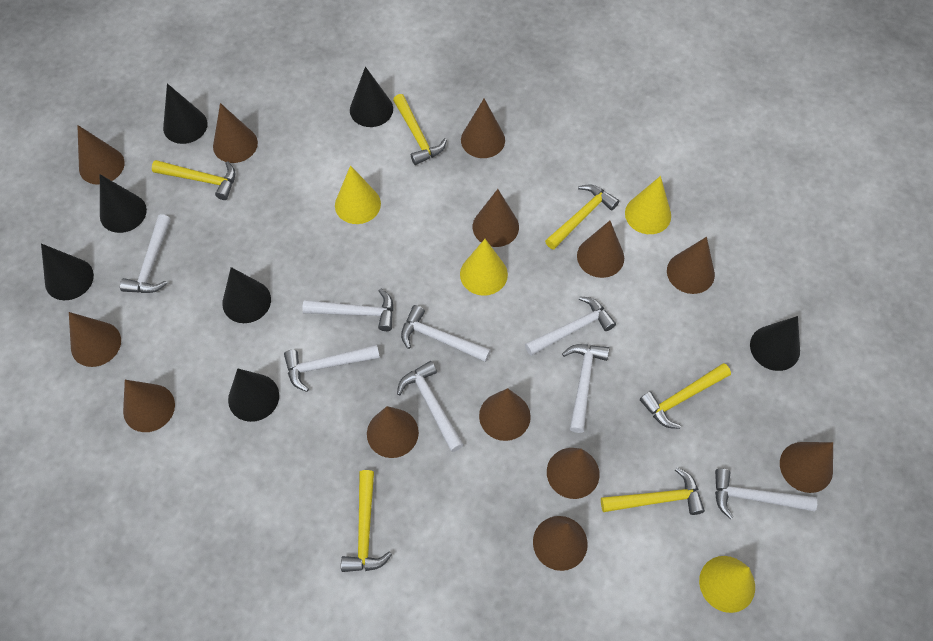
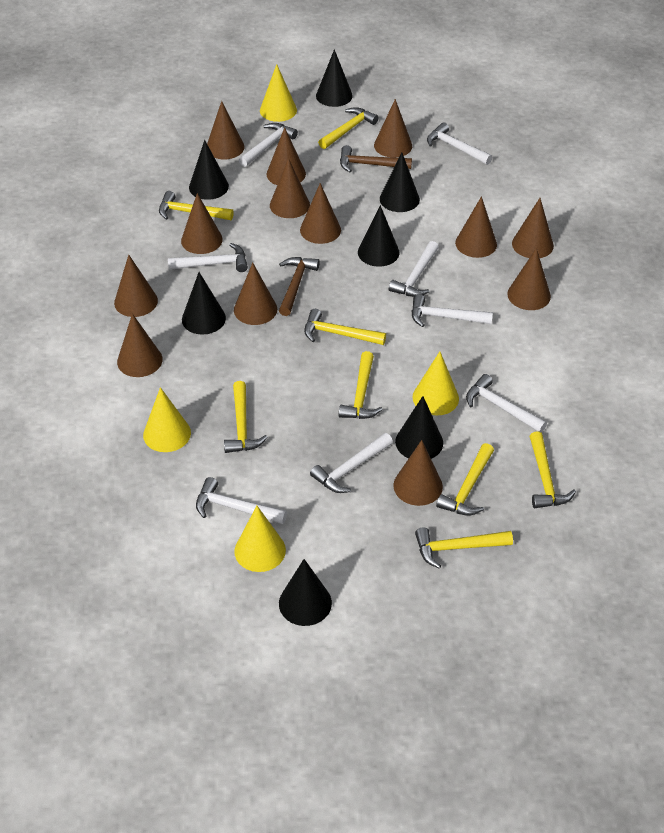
brown hammer: none = 0 -> [279,257,320,316] [340,145,412,172] = 2
yellow hammer: [152,160,235,200] [341,470,392,572] [393,94,447,165] [545,184,619,250] [601,467,705,515] [640,363,731,429] = 6 -> [159,191,234,220] [224,381,268,453] [304,309,386,345] [318,107,379,149] [339,351,383,419] [415,527,513,569] [436,443,494,516] [529,431,576,508] = 8

